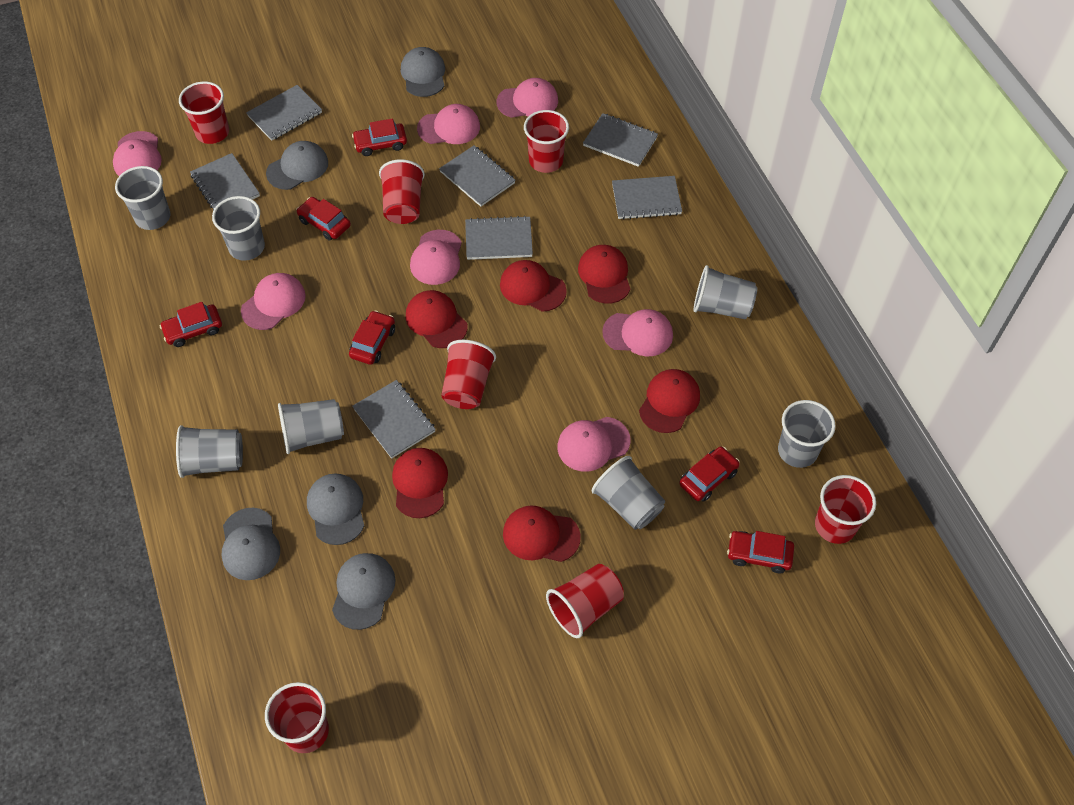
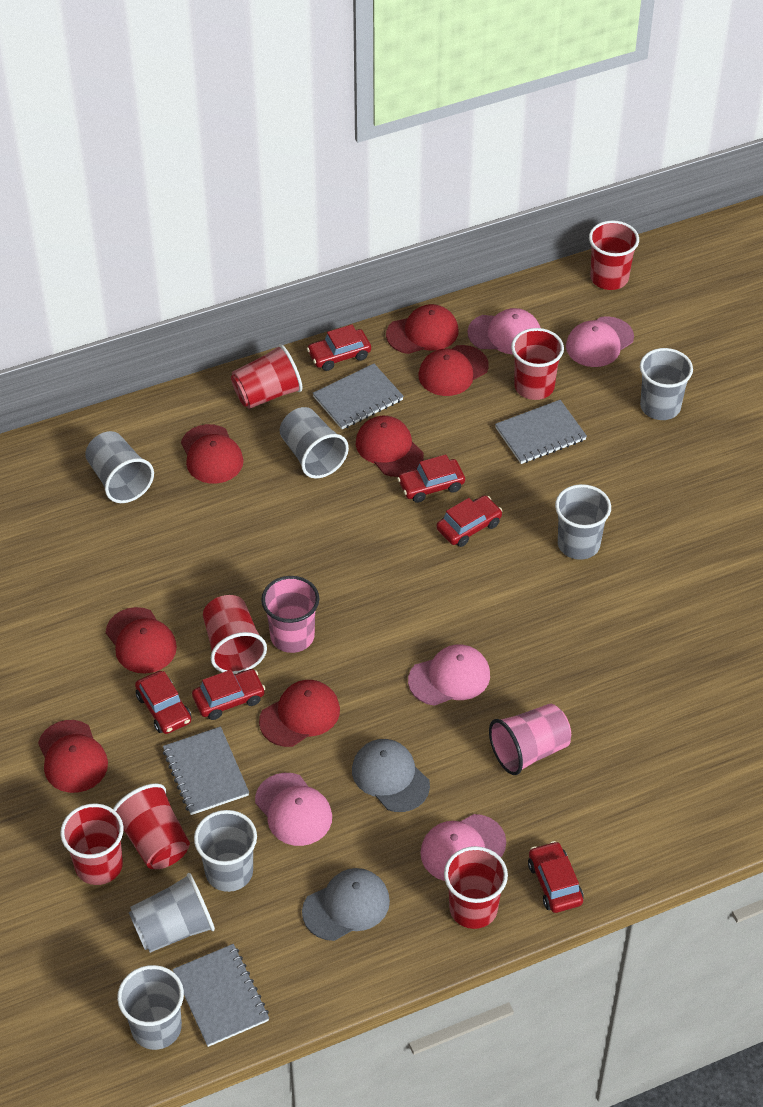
grey cap: [222,508,280,580] [266,141,328,190] [307,473,364,545] [332,553,396,630] [401,47,445,97] = 5 -> [302,868,390,941] [352,739,430,812] = 2
grey notebook: [190,153,260,211] [246,85,322,141] [352,380,436,459] [439,145,516,207] [465,216,533,260] [583,113,658,167] [612,176,682,220] = 7 -> [163,727,249,815] [172,944,269,1047] [313,364,404,429] [495,400,587,464] = 4
pink cap: [113,131,162,176] [241,273,306,330] [410,230,462,285] [417,104,480,144] [496,78,558,118] [557,417,630,472] [602,309,673,356] = 7 -> [255,773,332,846] [408,645,490,706] [420,814,506,881] [467,308,540,355] [566,316,634,367] = 5
pink cup: none = 0 -> [261,576,319,653] [489,704,571,775] = 2
red cap: [392,448,448,518] [406,290,468,348] [500,260,567,312] [503,506,581,562] [578,245,630,304] [639,369,700,433] = 6 -> [38,720,108,793] [106,607,177,673] [181,424,243,484] [259,680,340,747] [356,416,424,477] [386,304,459,354] [419,345,489,396] = 7

